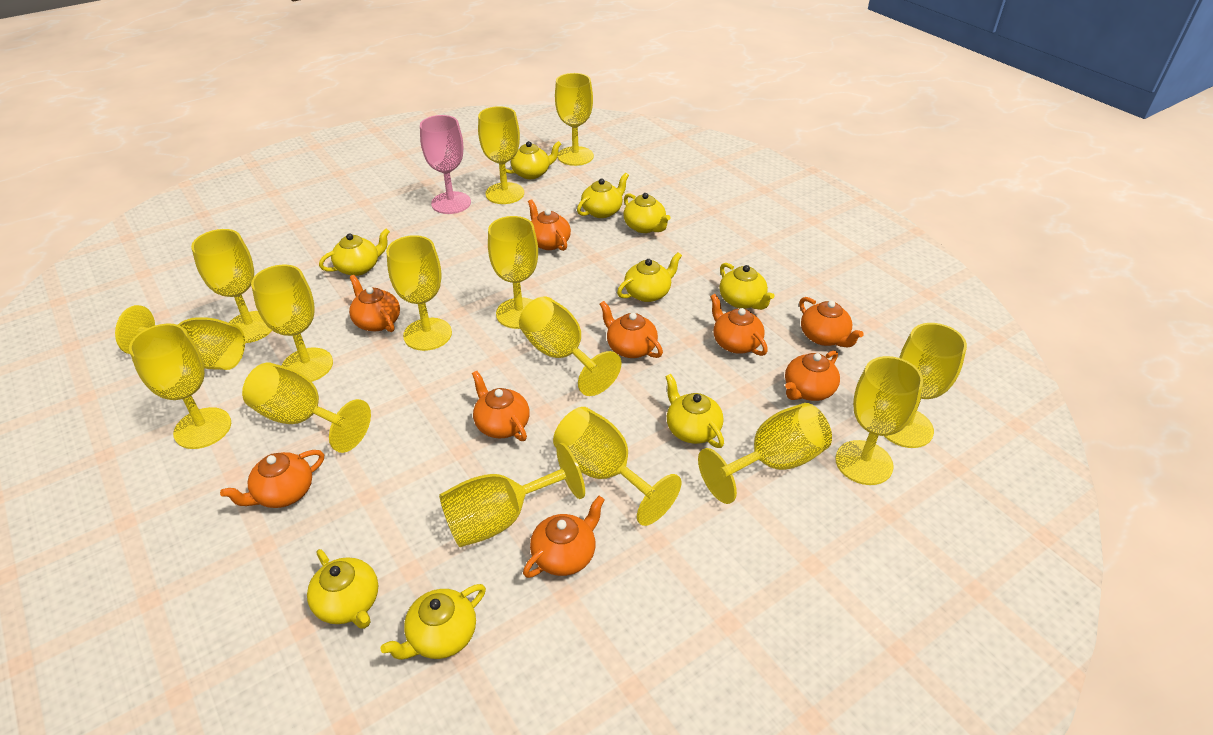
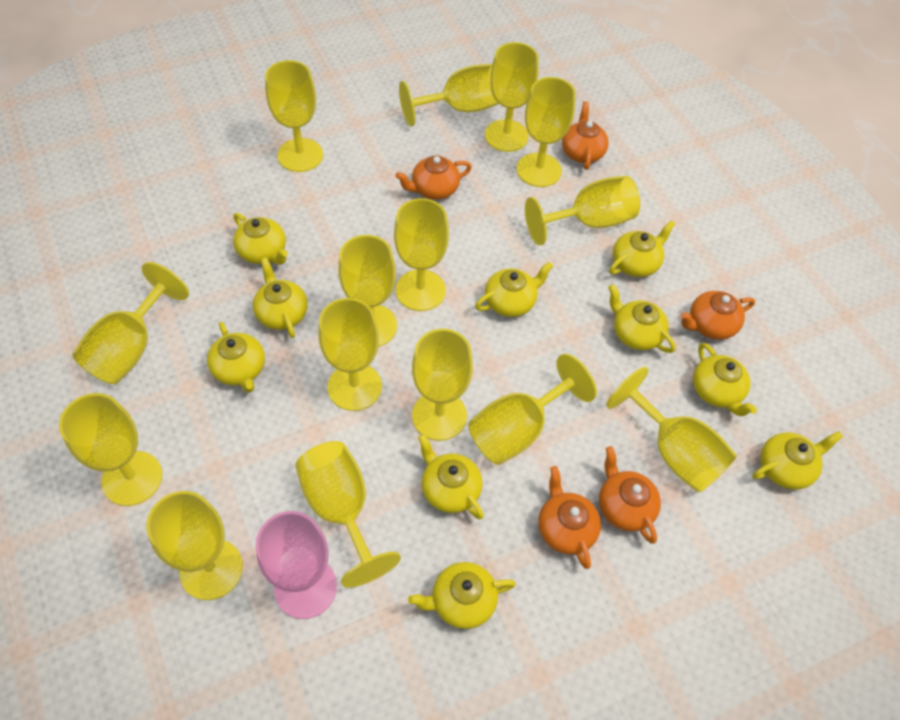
orange teapot: [220,450,324,508] [349,275,400,332] [472,371,530,441] [523,496,605,578] [528,199,571,251] [600,301,663,358] [710,294,768,356] [785,350,840,401] [799,297,864,348] = 9 -> [395,155,472,200] [538,466,601,569] [562,101,609,170] [599,446,661,544] [680,291,755,340] = 5
yellow teapot: [307,549,378,629] [319,229,390,276] [380,584,486,660] [505,141,561,179] [577,173,629,218] [617,252,682,302] [623,193,670,233] [665,374,724,448] [719,263,774,310] = 9 -> [207,322,265,393] [233,213,288,264] [253,258,308,338] [408,562,516,629] [418,434,484,520] [475,262,553,317] [608,284,676,353] [609,220,675,277] [693,343,757,416] [753,431,843,490] = 10

